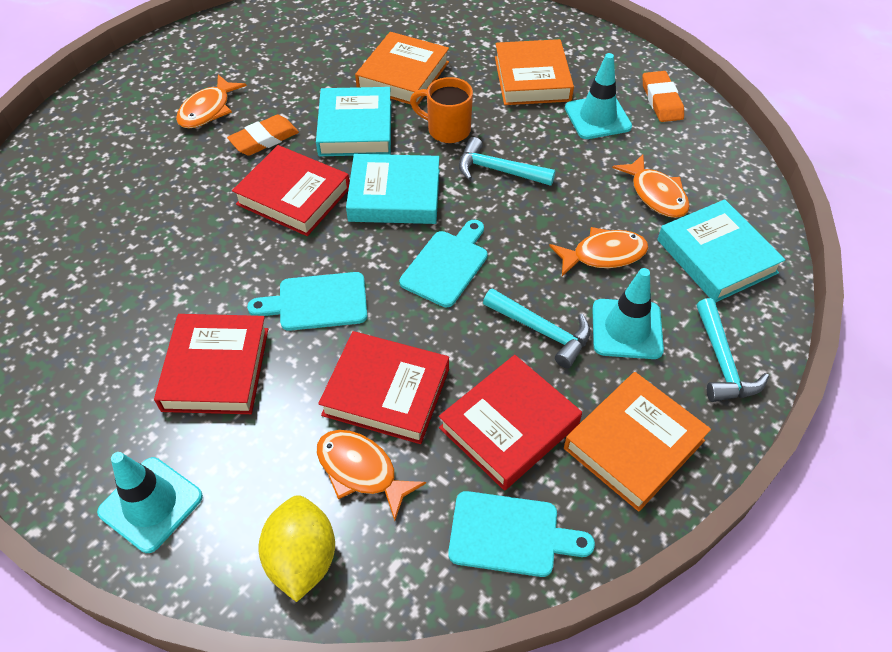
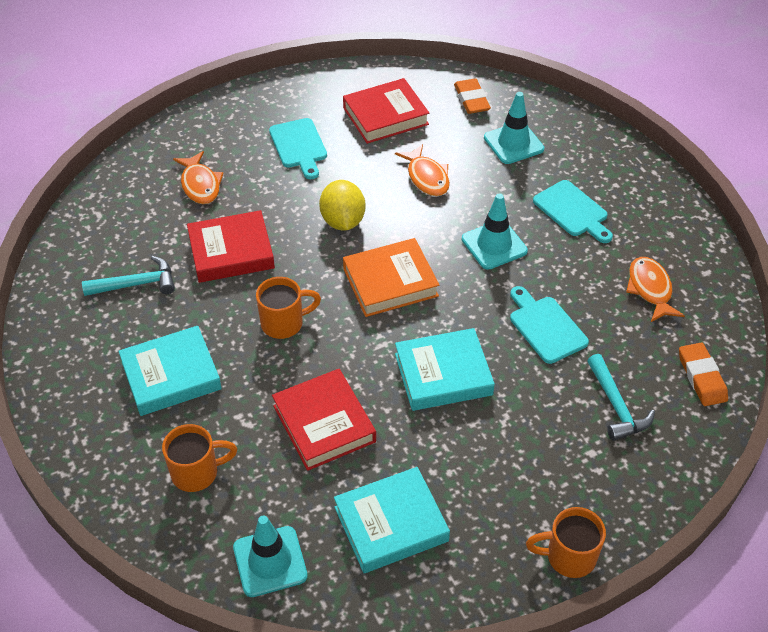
orange book: [355,32,449,105] [495,39,574,105] [564,372,711,512] = 3 -> [343,238,440,317] = 1
orange fish: [176,74,247,128] [317,430,426,521] [549,227,648,276] [612,154,690,218] = 4 -> [173,151,224,204] [395,144,450,196] [626,257,685,322] = 3
orange mug: [410,77,473,143] = 1 -> [162,424,238,492] [256,277,321,339] [526,507,606,578] = 3
red book: [154,314,268,414] [232,145,350,236] [318,331,449,444] [439,355,582,491] = 4 -> [187,210,275,283] [272,369,376,471] [343,78,429,144] = 3
turquoise hammer: [459,137,556,186] [483,288,591,368] [697,298,769,402] = 3 -> [82,256,175,296] [587,354,655,441] = 2

